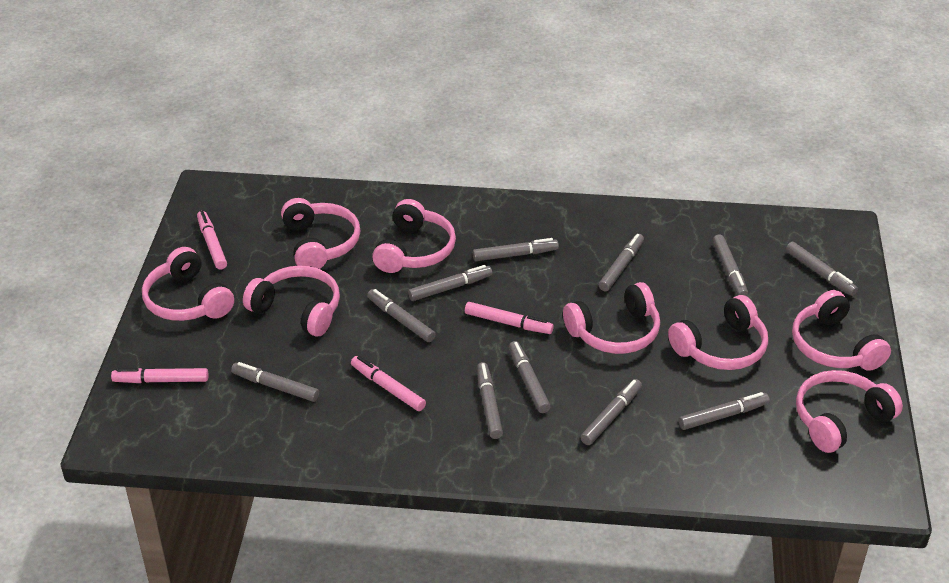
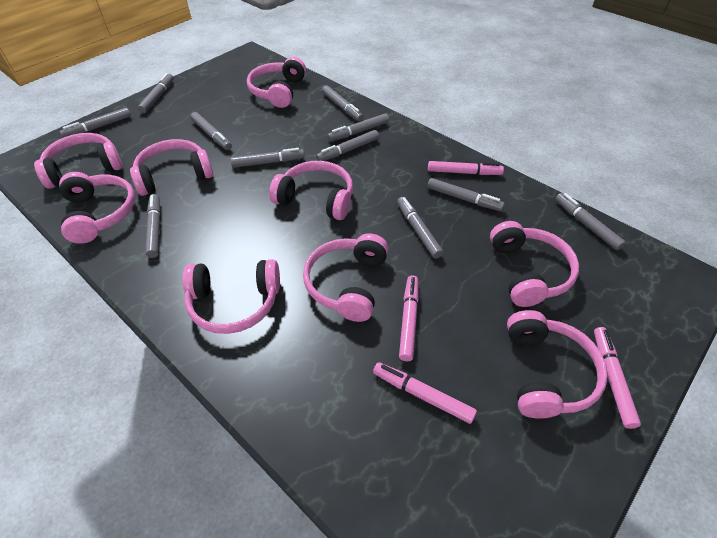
pink headphones: [142,247,234,321] [243,265,340,337] [281,198,360,269] [372,199,456,273] [563,282,660,354] [668,295,768,370] [792,290,891,371] [796,370,903,453] = 8 -> [34,133,122,189] [59,172,135,244] [130,139,213,196] [182,259,280,334] [247,57,306,108] [269,161,353,220] [303,233,388,322] [490,221,579,307] [507,310,608,419] = 9

